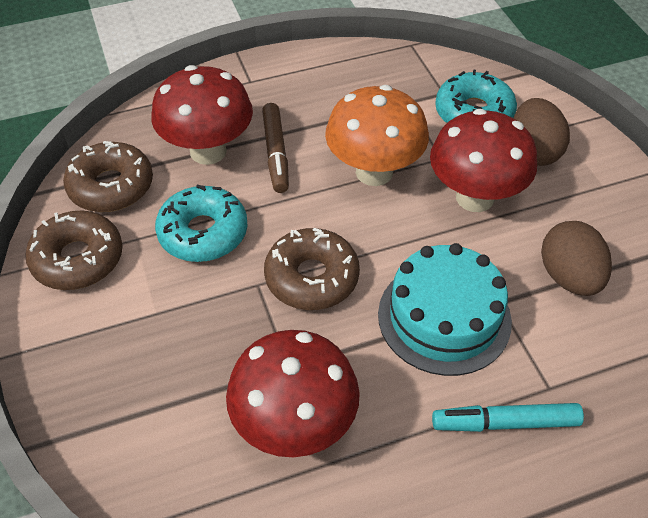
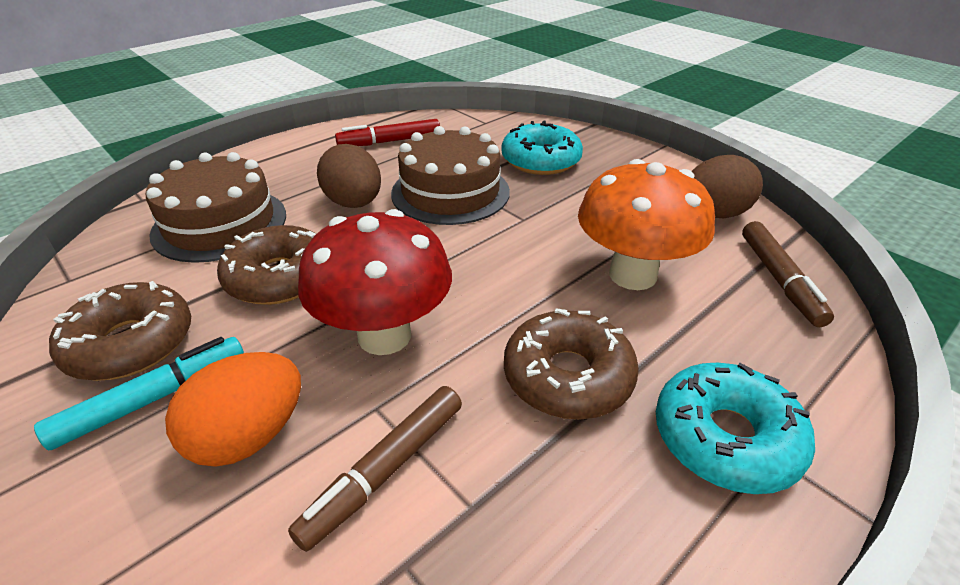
brown cake: none = 0 -> [146,152,286,263] [391,126,510,225] = 2
brown marker: [262,103,289,193] = 1 -> [288,386,462,552] [742,221,834,327] = 2
orange egg: none = 0 -> [165,352,301,467] = 1
red marker: none = 0 -> [335,119,440,146] = 1
red mushroom: [151,65,253,165] [226,330,360,457] [430,109,537,212] = 3 -> [298,209,452,355] = 1
turquoise cake: [378,243,512,376] = 1 -> none = 0

